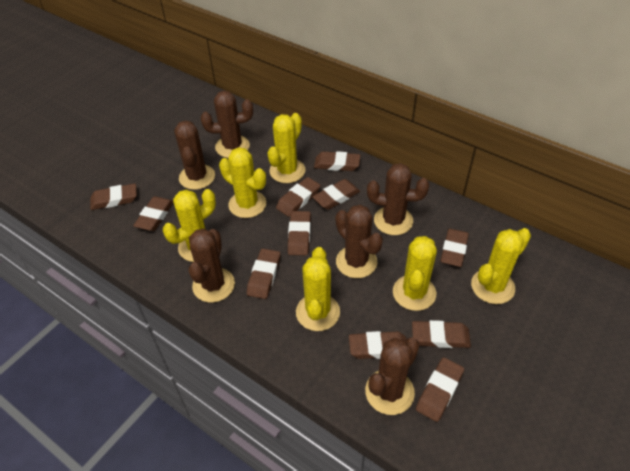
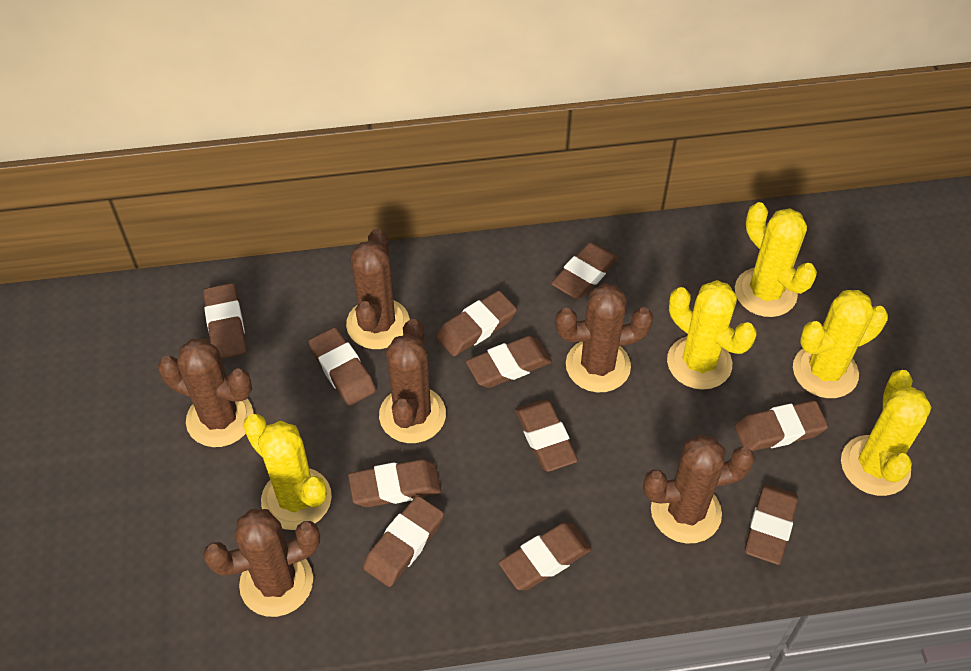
yellow cactus: [163,189,216,262] [219,147,266,218] [267,113,306,183] [296,247,340,331] [393,236,437,311] [471,228,531,304] = 6 -> [243,414,332,530] [667,280,757,390] [735,202,817,317] [793,290,888,398] [841,370,931,496] = 5

